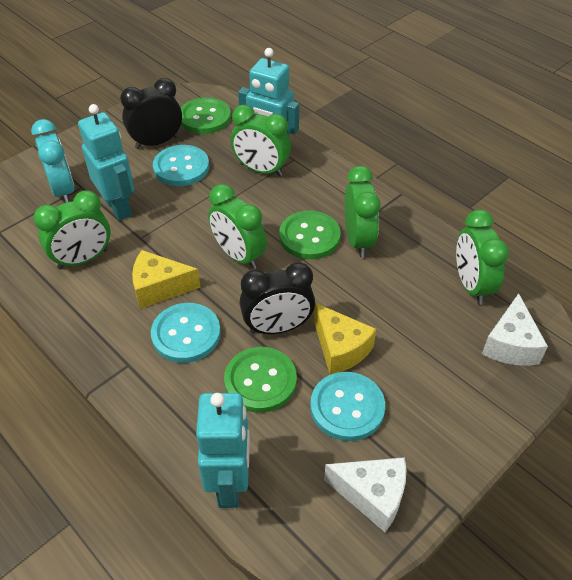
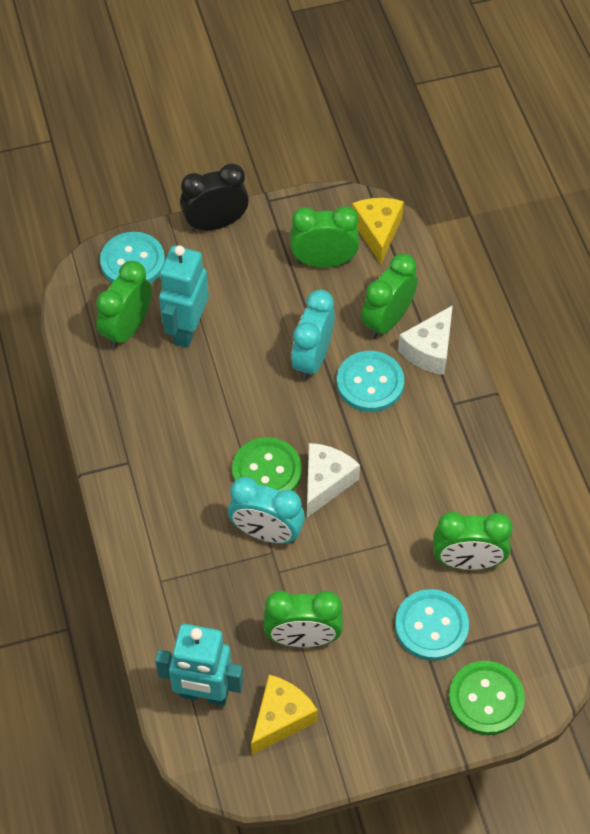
black clock: [120,78,182,149] [239,262,315,334] = 2 -> [180,163,249,231] = 1
green button: [181,97,231,134] [224,347,297,413] [279,211,341,259] = 3 -> [232,437,302,491] [448,661,525,735] = 2
turquoise clock: [31,119,75,203] = 1 -> [228,477,305,544] [291,290,335,380] = 2
turquoise robot: [78,104,134,221] [196,393,250,508] [238,48,299,136] = 3 -> [155,624,244,706] [159,245,209,348] = 2

